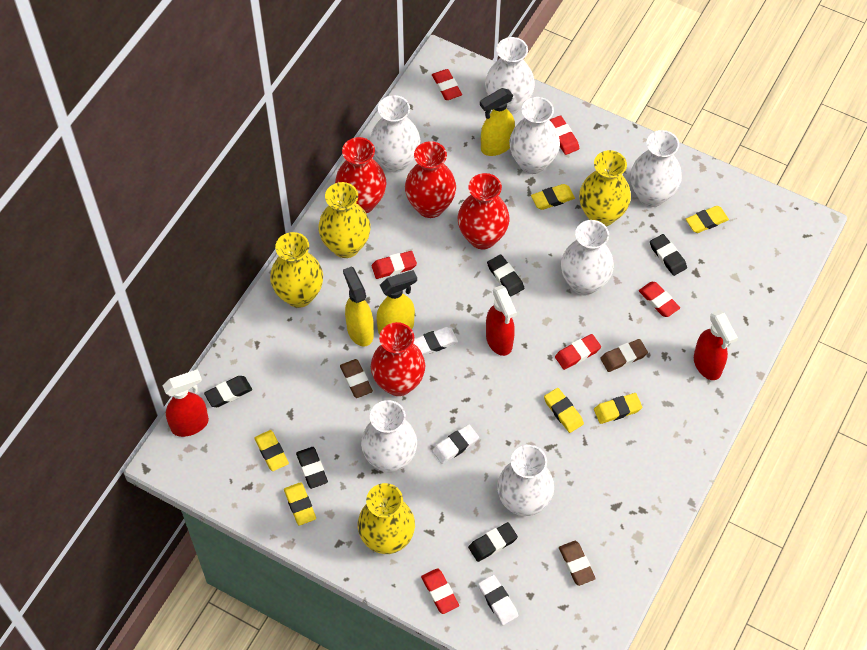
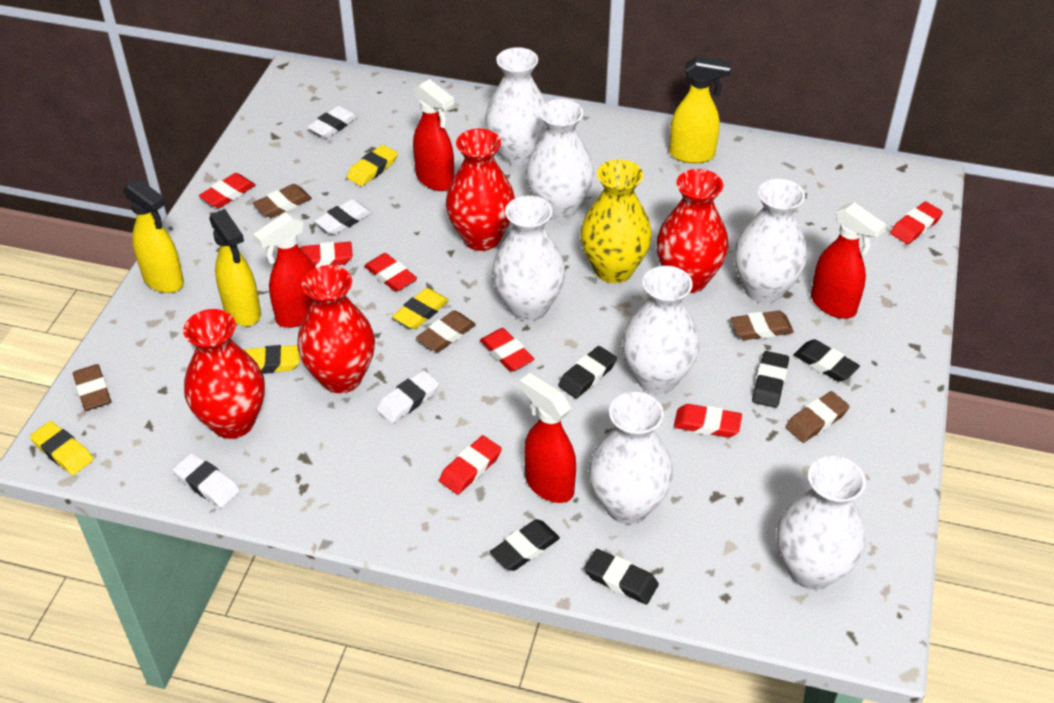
brown eraser: [340,359,373,398] [559,541,596,586] [600,339,648,372] = 3 -> [73,364,111,411] [253,184,312,218] [416,310,476,352] [731,311,794,340] [785,391,850,443] = 5
red eraser: [372,251,417,279] [421,568,459,614] [432,69,462,100] [550,115,579,155] [555,334,601,370] [639,282,680,317] = 6 -> [199,173,256,208] [300,241,353,268] [364,253,417,292] [439,435,502,495] [480,328,534,372] [674,404,742,438] [890,201,943,244] = 7
red spray bottle: [163,369,209,437] [486,285,517,356] [694,310,738,380] = 3 -> [253,212,316,328] [413,79,454,191] [520,373,576,503] [811,202,887,319] = 4
white eraser: [413,327,458,356] [432,424,479,464] [478,575,518,625] = 3 -> [172,453,240,508] [307,106,358,138] [314,199,372,235] [376,370,439,423] = 4
yellow eraser: [254,430,289,471] [284,482,316,526] [531,184,575,210] [544,388,584,433] [594,393,642,424] [686,206,729,233] = 6 -> [30,421,93,475] [244,345,300,374] [347,145,398,186] [392,288,449,329] = 4
yellow vase: [270,232,323,308] [318,182,371,258] [358,483,415,554] [579,150,631,226] = 4 -> [580,159,652,283] = 1

